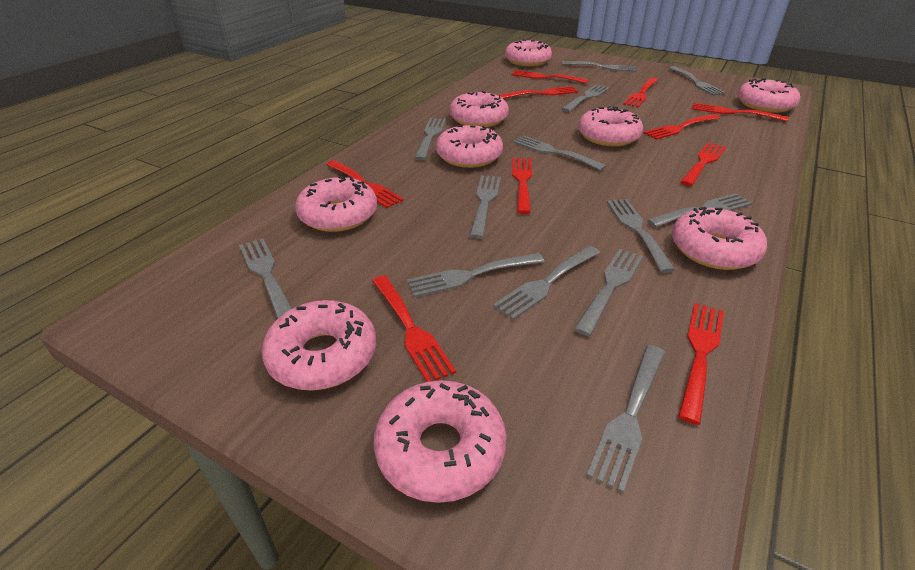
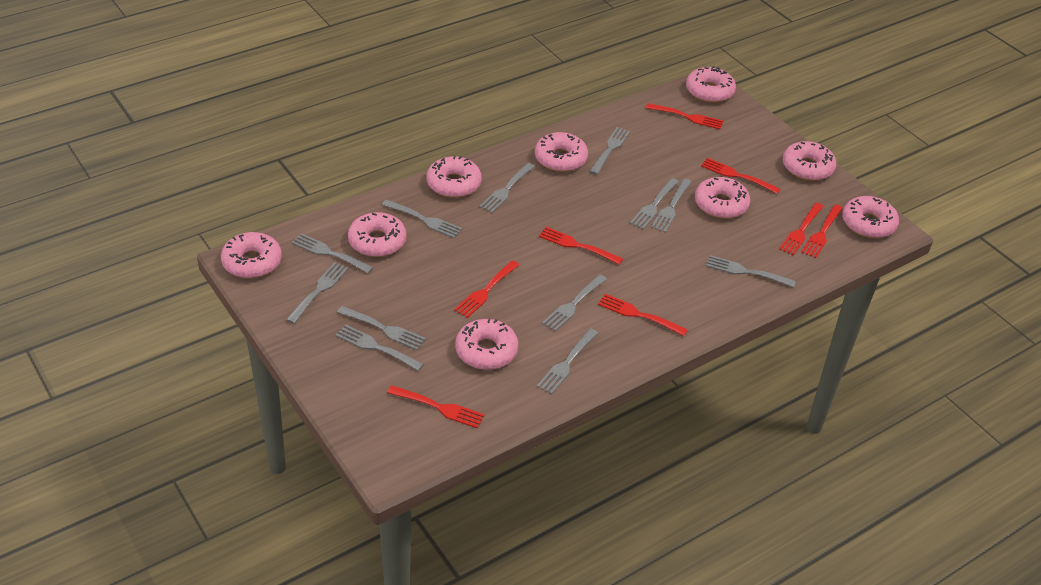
grey fork: [239,239,292,319] [407,253,544,297] [415,118,446,160] [469,175,501,239] [493,246,600,320] [513,135,606,171] [562,61,637,72] [562,84,610,112] [574,249,643,336] [586,345,665,493] [607,199,675,273] [647,193,752,227] [669,66,726,95] = 13 -> [286,262,348,324] [292,233,374,273] [336,325,424,371] [337,306,426,350] [382,199,462,238] [479,163,535,213] [537,328,598,394] [542,275,607,332] [590,127,630,175] [630,178,679,230] [651,179,691,233] [706,255,796,288] = 12
red fork: [326,160,404,208] [372,275,456,382] [499,86,578,99] [511,70,589,84] [512,158,532,214] [623,78,658,107] [644,114,720,140] [678,303,724,425] [680,142,726,186] [692,103,788,121] = 10 -> [387,385,485,429] [454,260,519,318] [539,227,623,265] [598,294,688,336] [646,103,723,129] [701,158,780,194] [779,203,824,256] [801,204,843,258] = 8

